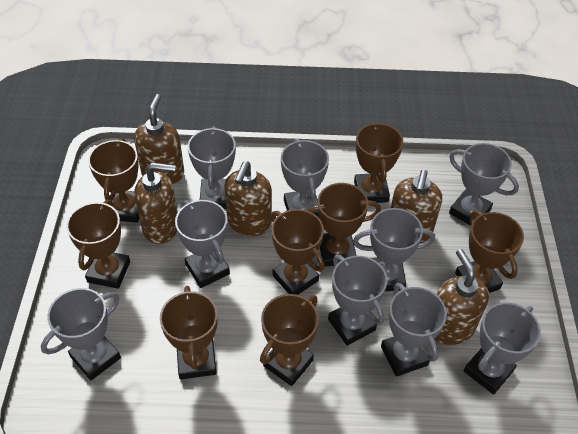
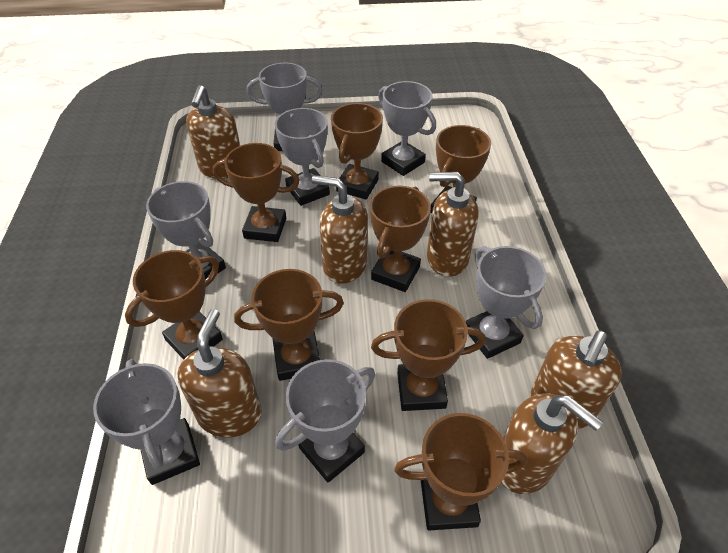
brown soap dispenser: [134,94,184,184] [134,163,178,244] [224,161,272,236] [391,170,442,243] [434,249,489,345] = 5 -> [177,309,262,437] [186,85,240,178] [312,175,368,284] [427,172,479,277] [501,393,603,494] [531,330,622,429] = 6
grey trophy: [41,288,121,380] [175,200,230,288] [188,126,236,209] [281,139,329,218] [328,255,387,346] [353,208,435,291] [381,283,447,377] [449,143,519,226] [464,302,541,395] = 9 -> [93,359,200,485] [146,181,226,279] [247,63,323,151] [275,108,330,206] [275,359,375,482] [378,81,436,176] [466,246,546,359] = 7

